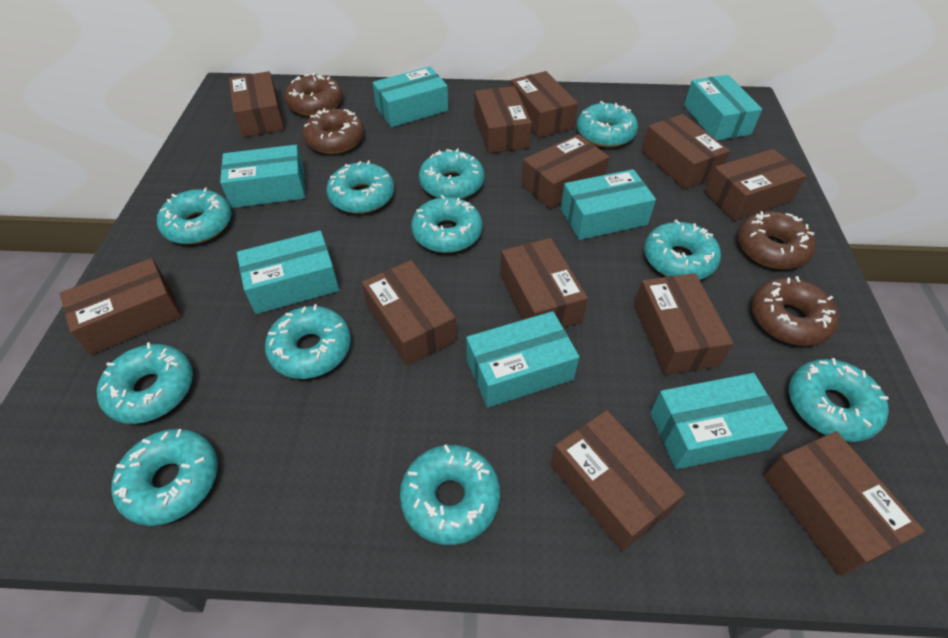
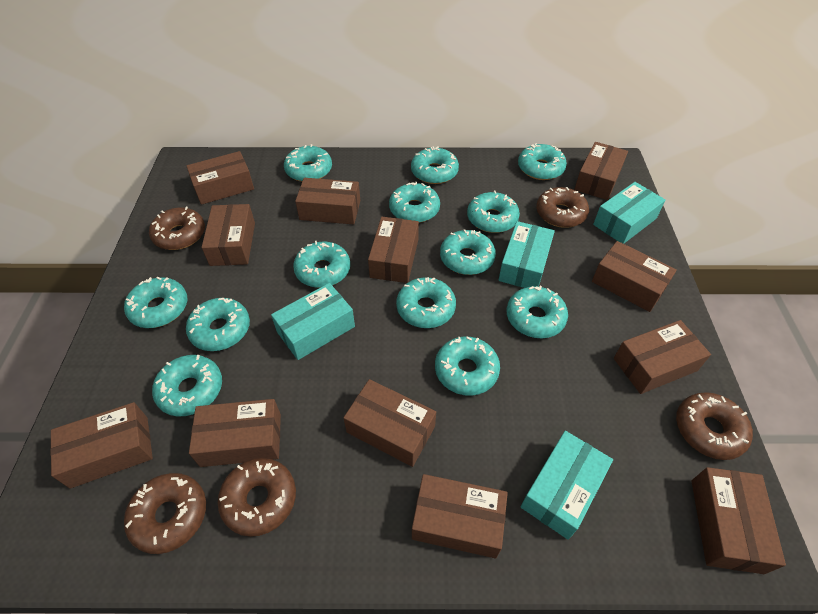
brown donut: [284,73,343,116] [302,108,364,154] [738,211,816,269] [751,276,839,346] = 4 -> [124,473,206,554] [149,207,205,250] [218,458,296,537] [536,187,589,228] [676,392,753,460] = 5
turquoise box: [220,145,305,208] [237,231,339,314] [373,67,448,127] [466,311,579,408] [561,169,656,240] [650,373,788,469] [684,75,762,140] = 7 -> [271,283,355,360] [499,221,555,288] [521,431,613,540] [593,182,666,244] = 4
turquoise donut: [97,342,193,424] [111,429,218,526] [157,188,232,244] [265,304,351,379] [326,161,394,214] [400,444,500,545] [411,195,482,253] [419,149,484,199] [577,101,638,147] [644,220,721,280] [789,358,889,442] = 11 -> [124,277,187,328] [152,355,222,417] [186,298,250,351] [284,144,332,182] [293,241,350,288] [389,182,440,223] [396,277,456,328] [411,146,459,184] [435,336,500,396] [440,229,496,275] [467,190,520,233] [507,286,568,338] [518,143,567,180] = 13

